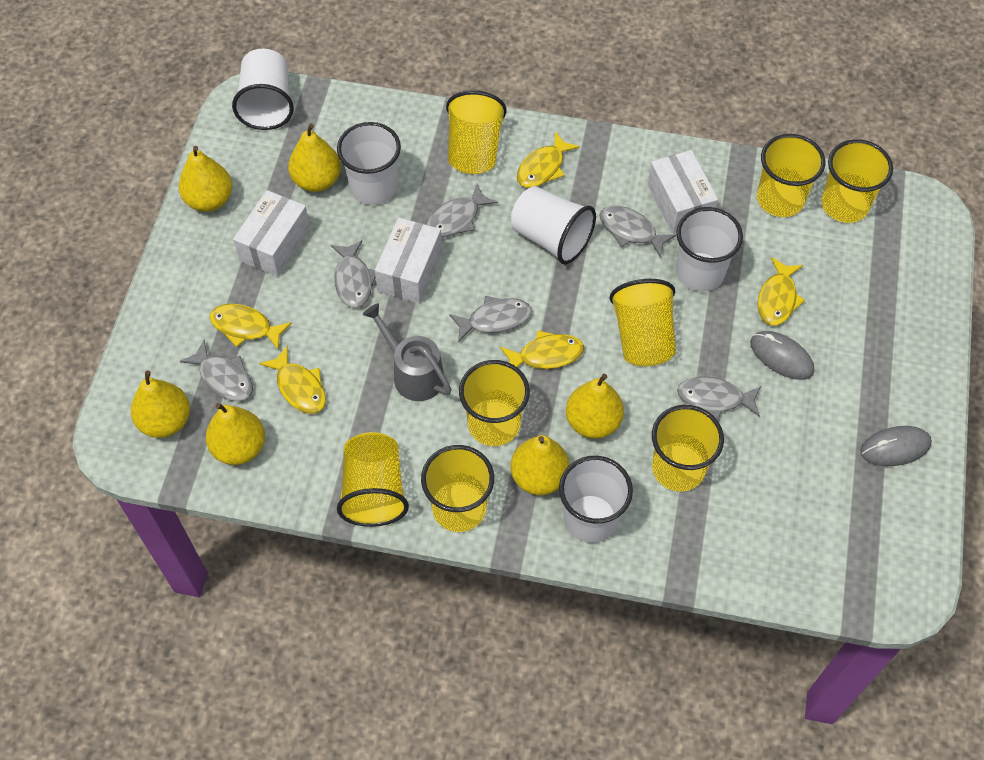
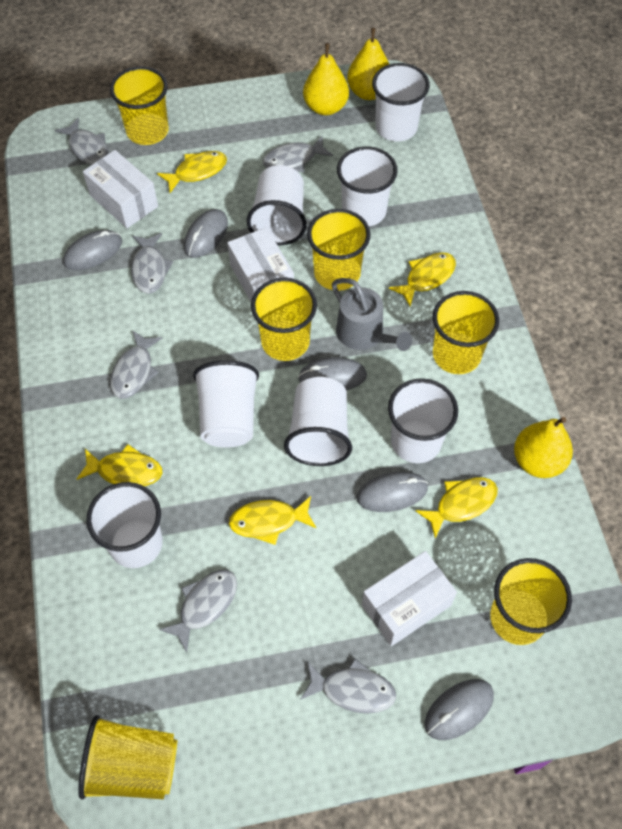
grey mouse: [750,331,814,380] [860,426,932,466] = 2 -> [63,230,122,270] [184,209,228,258] [298,357,367,390] [357,472,428,512] [425,679,494,740] = 5
white cup: [232,49,294,130] [337,122,401,205] [511,186,596,265] [559,456,633,543] [676,207,743,291] = 5 -> [86,482,163,568] [193,360,259,448] [247,165,306,245] [284,377,352,466] [337,146,398,226] [372,63,430,141] [388,378,458,463] = 7
yellow cup: [337,432,409,527] [421,445,494,532] [446,90,507,174] [459,360,530,446] [609,279,676,366] [652,405,724,492] [757,134,825,217] [821,139,893,223] = 8 -> [78,715,177,800] [110,66,169,145] [251,278,317,361] [307,209,370,291] [433,291,499,374] [490,558,572,645] = 6
yellow pear: [131,371,190,438] [179,146,232,212] [206,403,265,465] [288,124,341,192] [510,435,570,495] [566,374,624,439] = 6 -> [303,43,349,115] [347,28,389,100] [514,417,573,478] = 3

